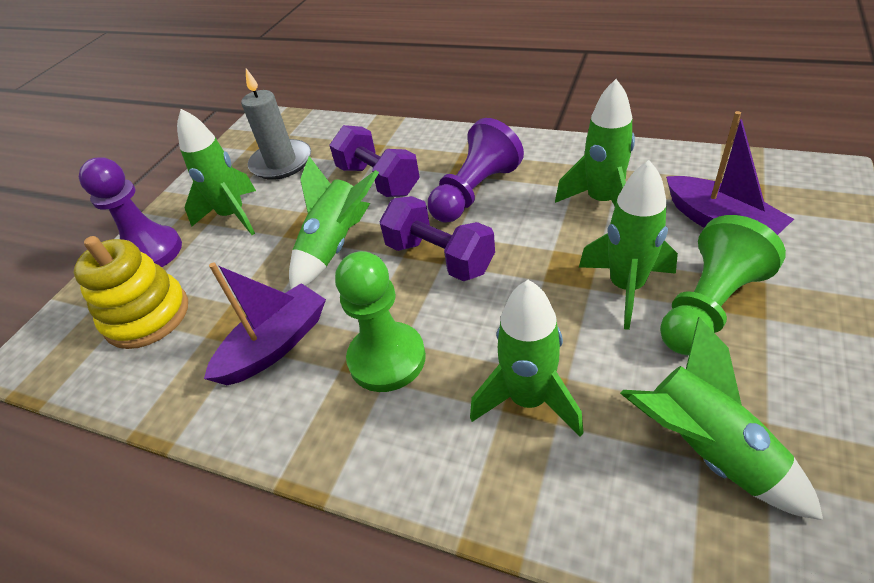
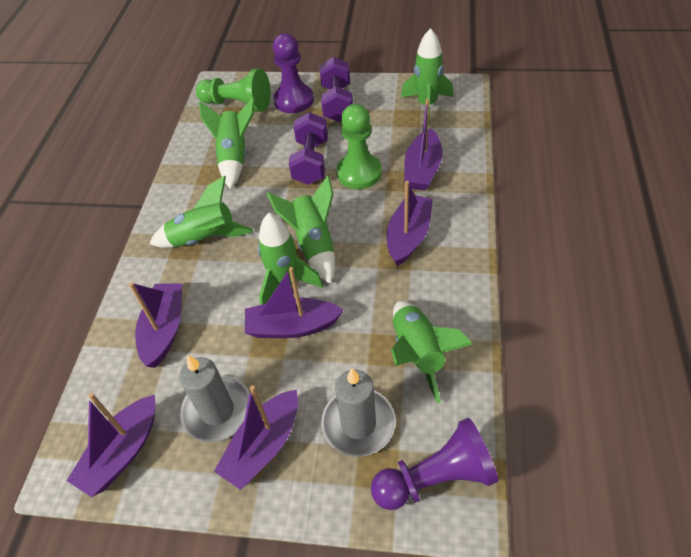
grey candle: [241,68,311,180] = 1 -> [179,355,249,442] [321,368,396,457] = 2
purple boat: [204,263,326,385] [666,111,794,235] = 2 -> [67,393,156,497] [129,282,182,368] [214,385,298,490] [245,267,344,338] [387,181,433,266] [404,99,443,191] = 6
yellow stacking toy: [74,236,188,349] = 1 -> none = 0

